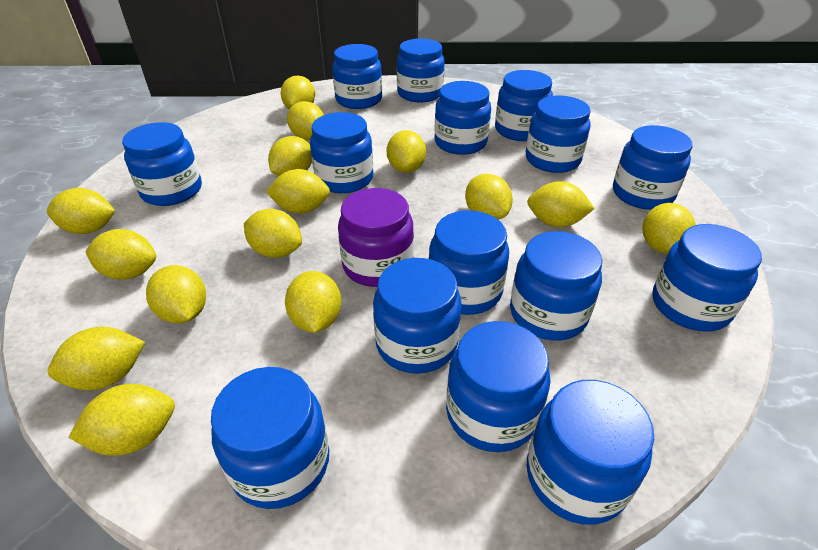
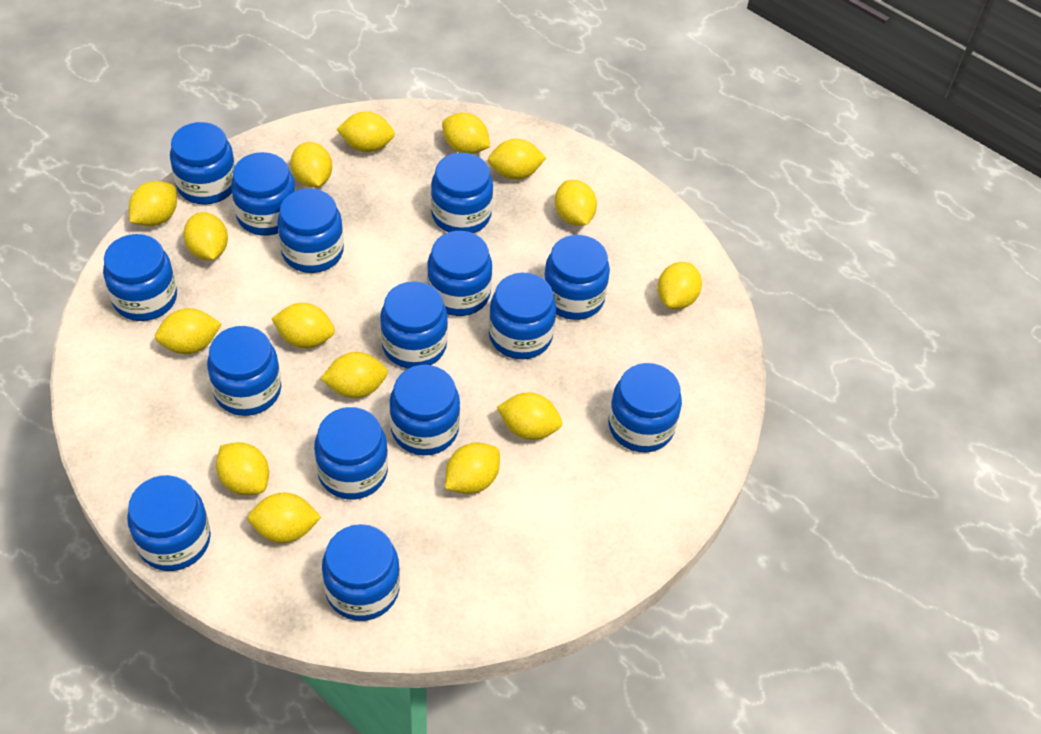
purple jar: [338,188,414,287] = 1 -> none = 0

